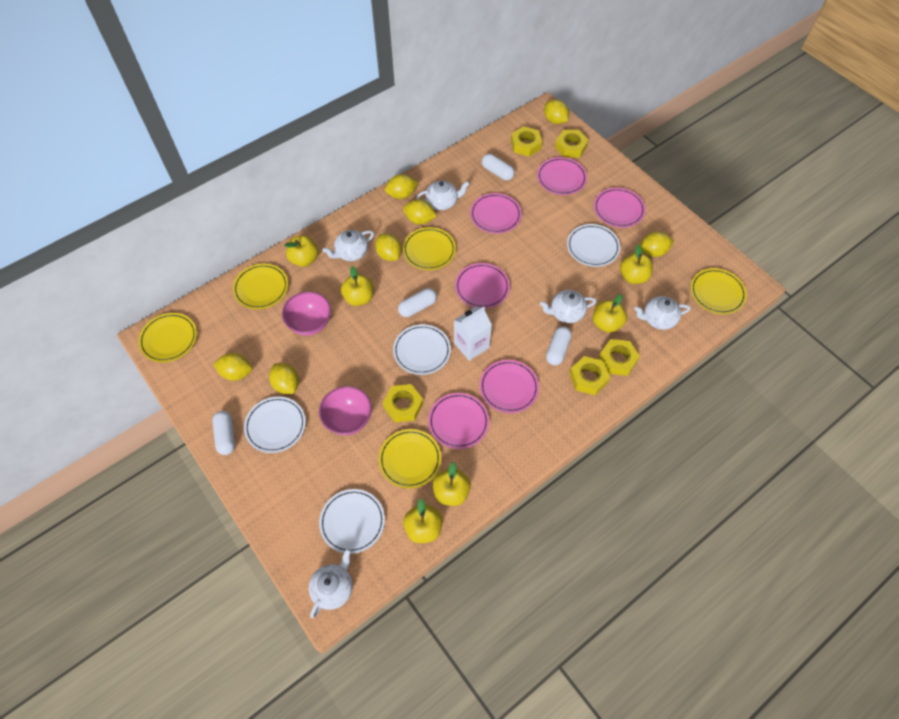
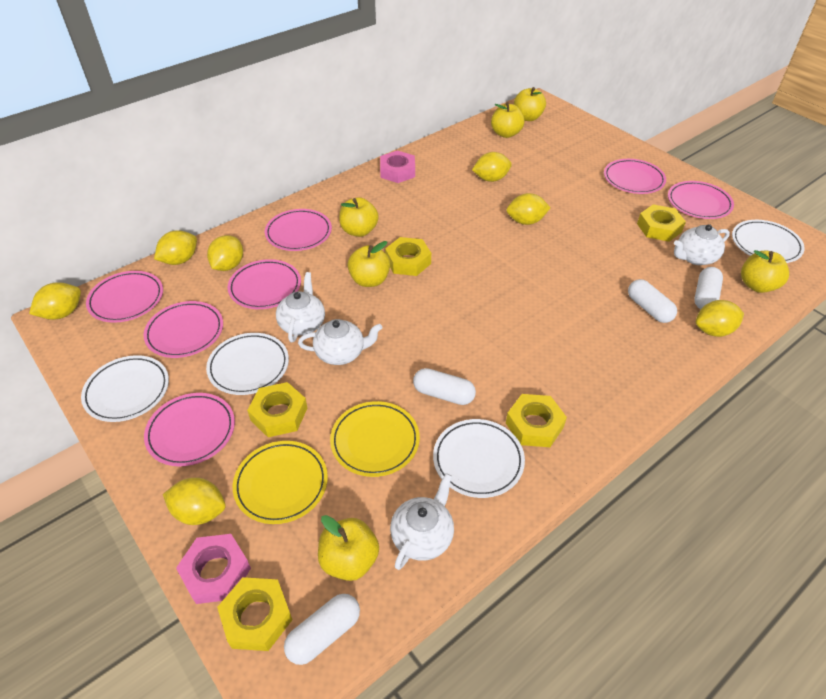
pink bowl: [282,292,331,335] [319,386,372,435] = 2 -> none = 0
pink nut: none = 0 -> [176,534,251,604] [380,150,415,183] = 2
pink plate: [428,393,489,449] [455,263,510,309] [470,193,522,234] [480,360,539,413] [537,157,587,195] [594,188,646,228] = 6 -> [86,271,163,323] [143,301,223,358] [144,393,235,466] [228,259,301,309] [265,209,332,251] [604,159,666,194] [668,181,734,219] = 7
white carton: [454,307,492,361] = 1 -> none = 0
white teapot: [309,549,352,618] [323,230,374,261] [417,180,470,210] [540,290,596,323] [634,296,691,330] = 5 -> [276,272,325,342] [298,319,382,365] [390,473,454,570] [674,224,730,265] = 4
yellow plate: [138,313,197,362] [233,264,288,309] [379,429,441,488] [403,227,456,270] [691,268,747,314] = 5 -> [233,441,328,524] [330,401,420,477] = 2

